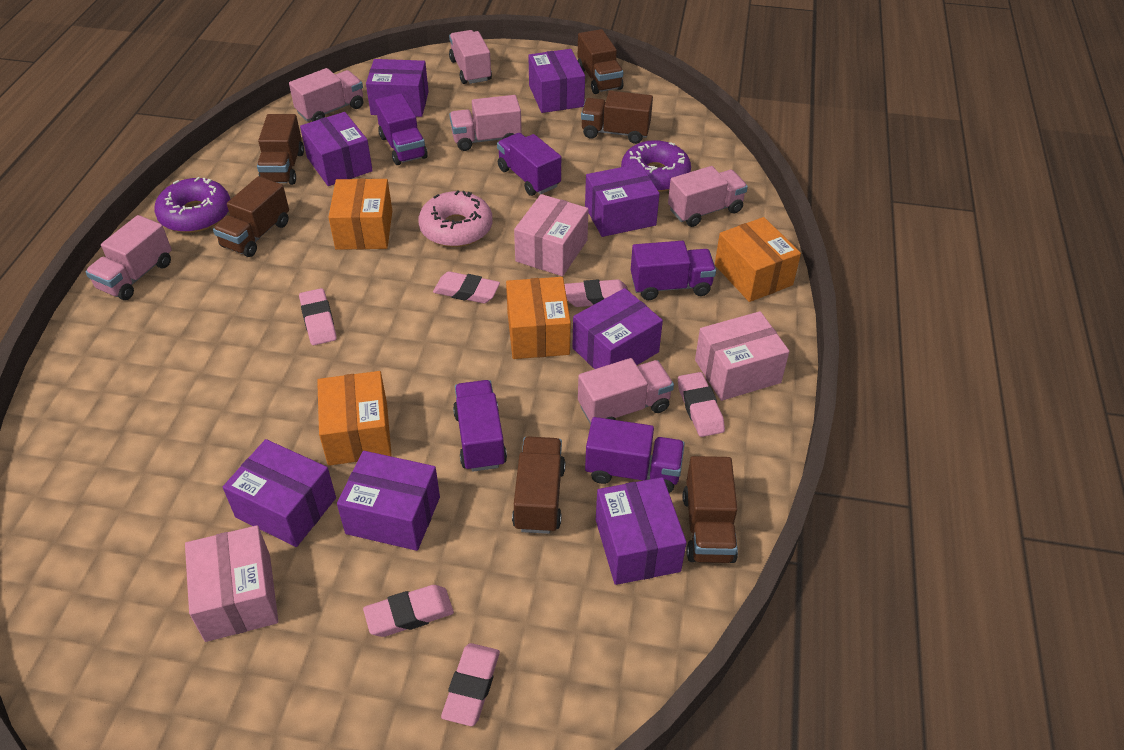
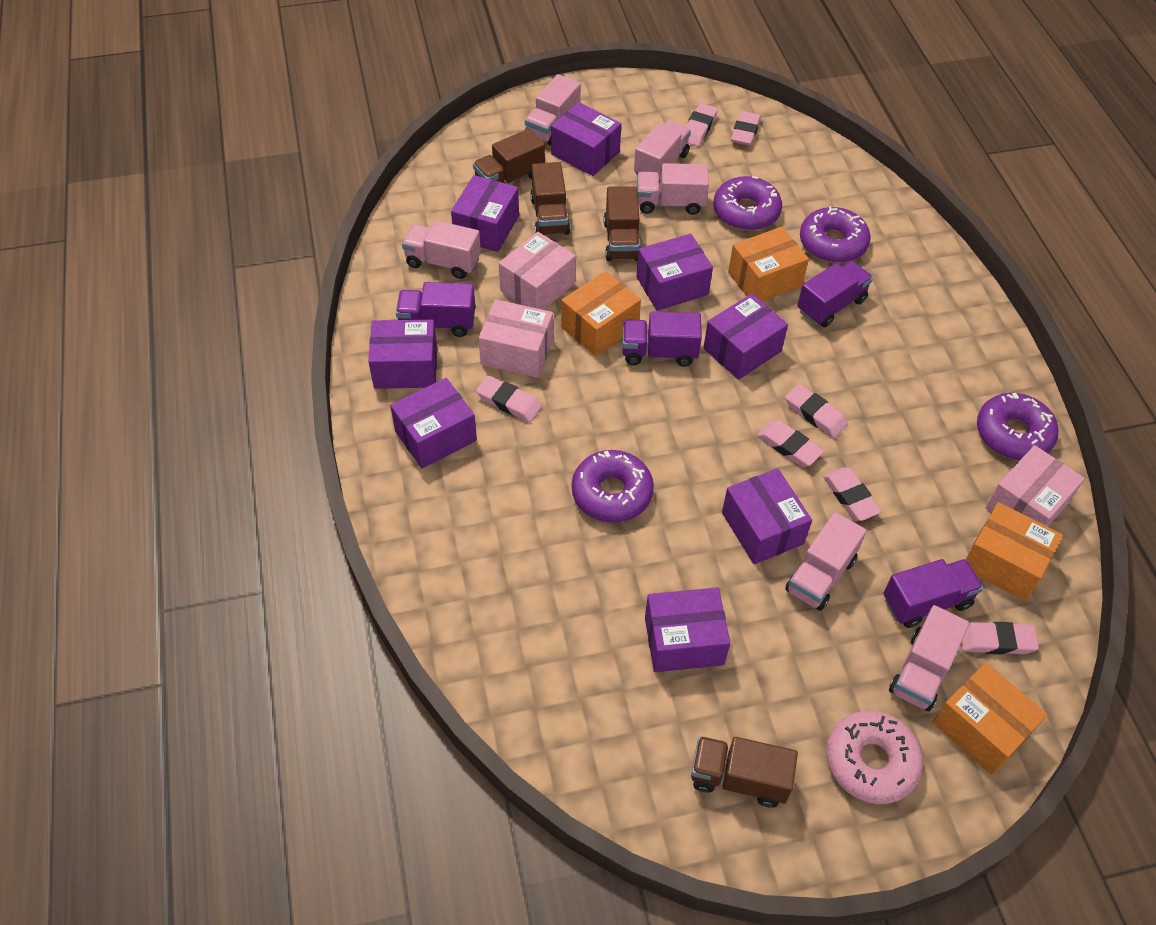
brown truck: [213,176,289,257] [257,114,304,185] [512,436,566,534] [578,29,623,94] [581,91,653,144] [683,456,738,563] = 6 -> [473,129,545,184] [530,162,570,235] [604,186,641,261] [691,736,798,808] = 4
pink eraser: [299,288,337,345] [363,585,454,637] [433,271,500,303] [441,643,500,726] [564,279,628,307] [678,372,725,437] = 6 -> [476,376,542,422] [685,103,718,146] [731,111,761,146] [757,420,824,467] [785,384,848,438] [823,467,882,521] [961,622,1039,654] = 7
purple donut: [154,177,230,233] [621,140,691,192] = 2 -> [572,450,654,523] [713,176,782,231] [800,206,871,263] [977,393,1059,460] = 4
purple truck: [375,93,428,165] [453,380,507,472] [497,133,561,196] [585,417,685,493] [631,241,716,300] = 5 -> [396,282,475,337] [623,312,702,367] [797,261,873,327] [883,559,983,628] = 4

